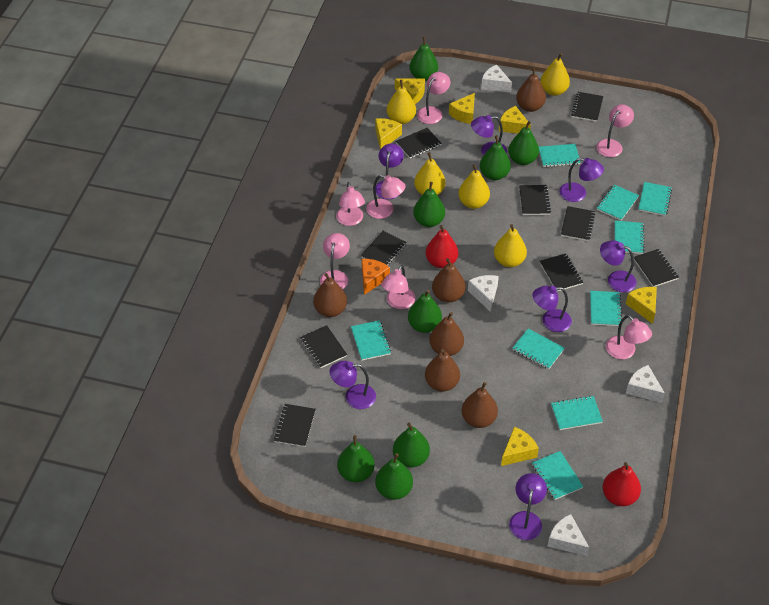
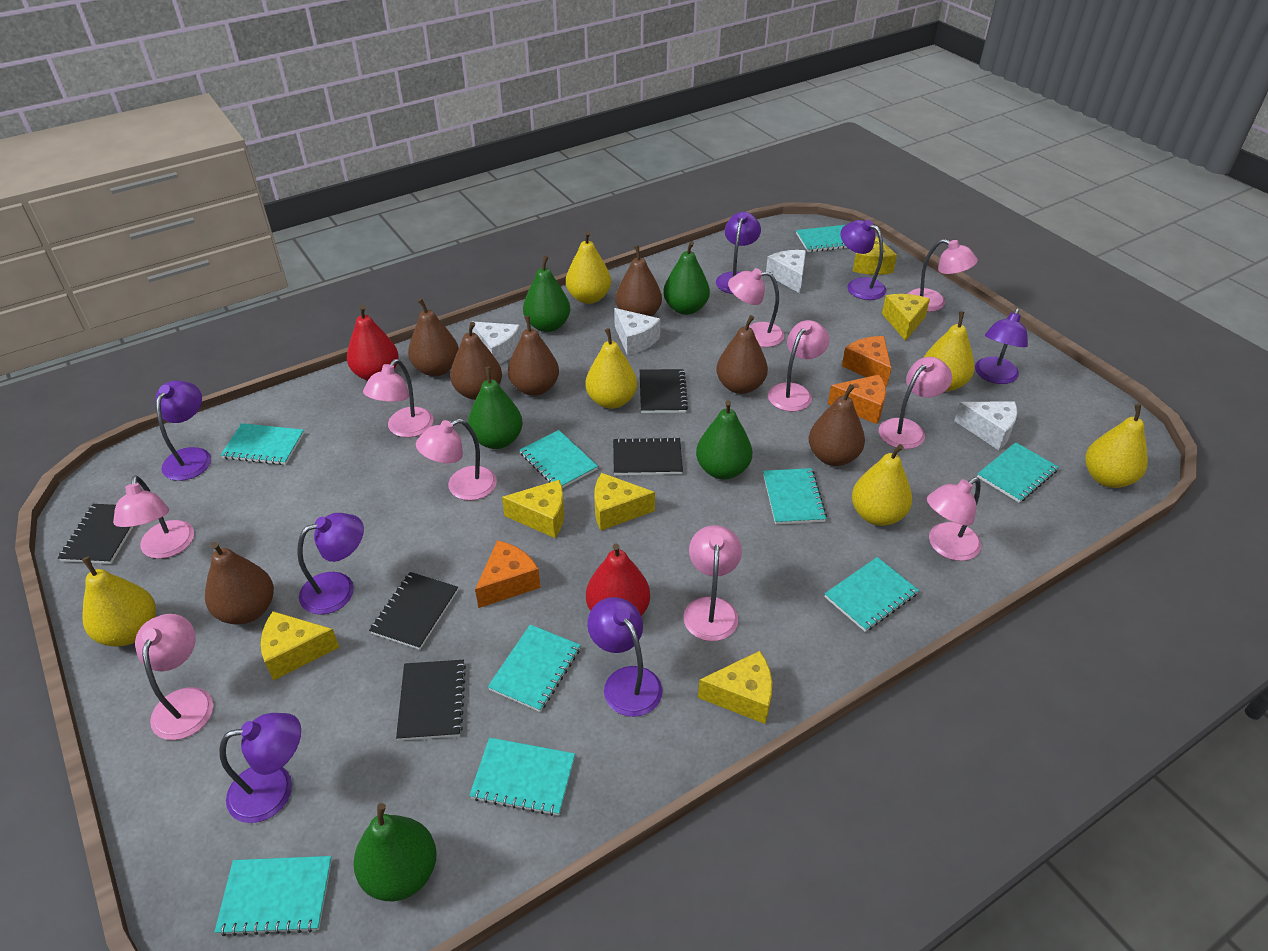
black notebook: [274,404,316,447] [300,325,347,368] [360,231,407,266] [396,128,442,158] [519,185,551,215] [540,253,583,292] [561,206,595,241] [571,92,603,122] [634,249,679,287] = 9 -> [58,504,134,564] [369,572,458,650] [396,660,466,741] [613,437,683,475] [640,369,688,413] = 5
brown pear: [313,273,347,317] [425,349,460,392] [429,312,464,356] [432,258,466,303] [461,382,498,428] [516,67,546,112] = 6 -> [205,542,274,625] [408,298,459,376] [450,322,502,400] [508,316,559,396] [615,245,662,316] [716,315,768,394] [809,384,865,466] = 7
green pear: [337,435,375,482] [375,453,413,500] [393,423,430,467] [408,290,442,333] [409,37,438,81] [413,182,445,227] [480,135,511,180] [508,121,539,165] = 8 -> [353,803,437,901] [468,367,523,449] [523,256,570,332] [663,241,710,315] [696,400,752,479] = 5
orange cheese: [362,259,390,295] = 1 -> [475,540,541,608] [828,375,886,424] [842,336,891,387] = 3
pink lamp: [320,233,350,290] [336,182,365,226] [366,175,406,219] [381,265,415,309] [417,72,450,124] [596,104,634,157] [606,315,652,359] = 7 -> [113,475,194,559] [135,614,213,740] [363,359,434,437] [416,419,497,500] [683,525,742,641] [728,268,785,347] [768,320,830,412] [879,357,952,449] [907,239,978,312] [927,477,981,561] = 10
yellow pear: [387,80,416,124] [414,152,446,195] [458,164,490,209] [494,224,527,267] [540,53,570,96] = 5 -> [82,557,156,647] [566,231,611,304] [586,328,637,409] [852,444,912,526] [923,311,975,391] [1085,404,1148,488] = 6

